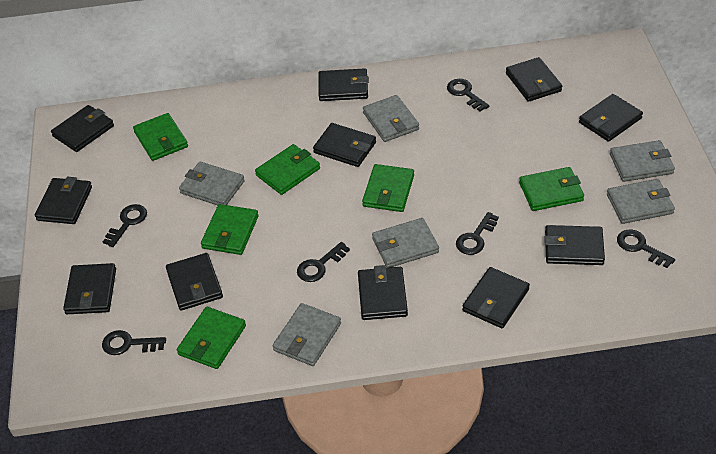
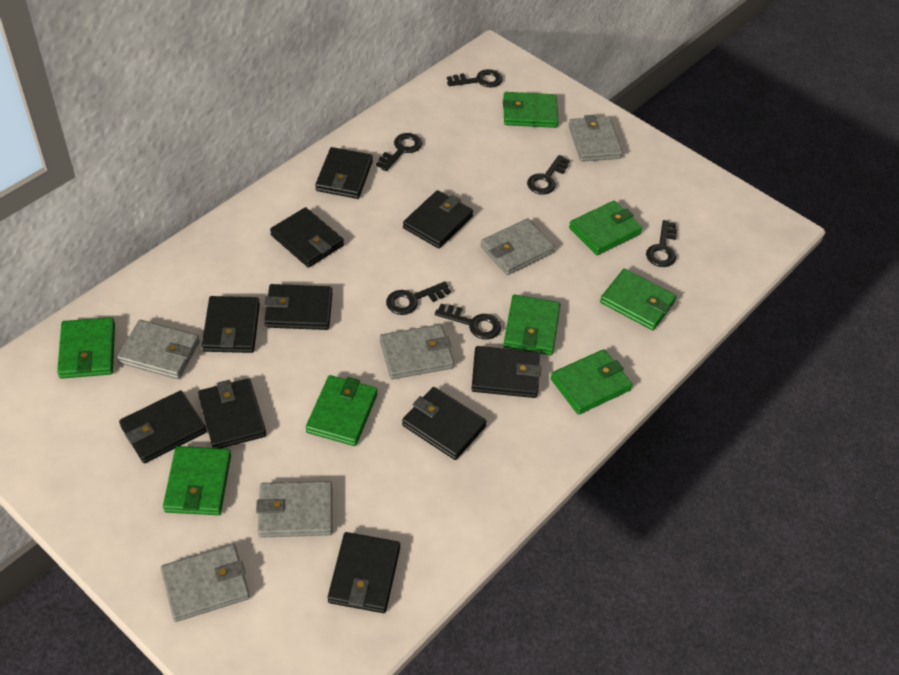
black wallet: [35,177,92,224] [51,105,114,152] [63,263,116,314] [166,253,223,311] [313,123,376,167] [319,68,369,101] [358,265,408,320] [462,267,530,328] [506,57,562,102] [544,225,605,265] [579,94,643,142] = 11 -> [119,390,206,463] [198,378,266,448] [202,296,260,353] [264,284,332,330] [270,207,344,268] [315,147,373,199] [328,532,400,613] [402,387,487,460] [403,190,473,248] [472,346,541,398] = 10
green wallet: [133,113,188,161] [177,307,246,369] [201,204,259,255] [255,144,320,195] [362,164,414,212] [519,167,584,211] = 6 -> [57,317,115,379] [163,446,231,515] [306,375,378,446] [503,92,559,128] [503,294,560,355] [551,349,632,415] [569,201,642,255] [600,269,676,330] = 8

